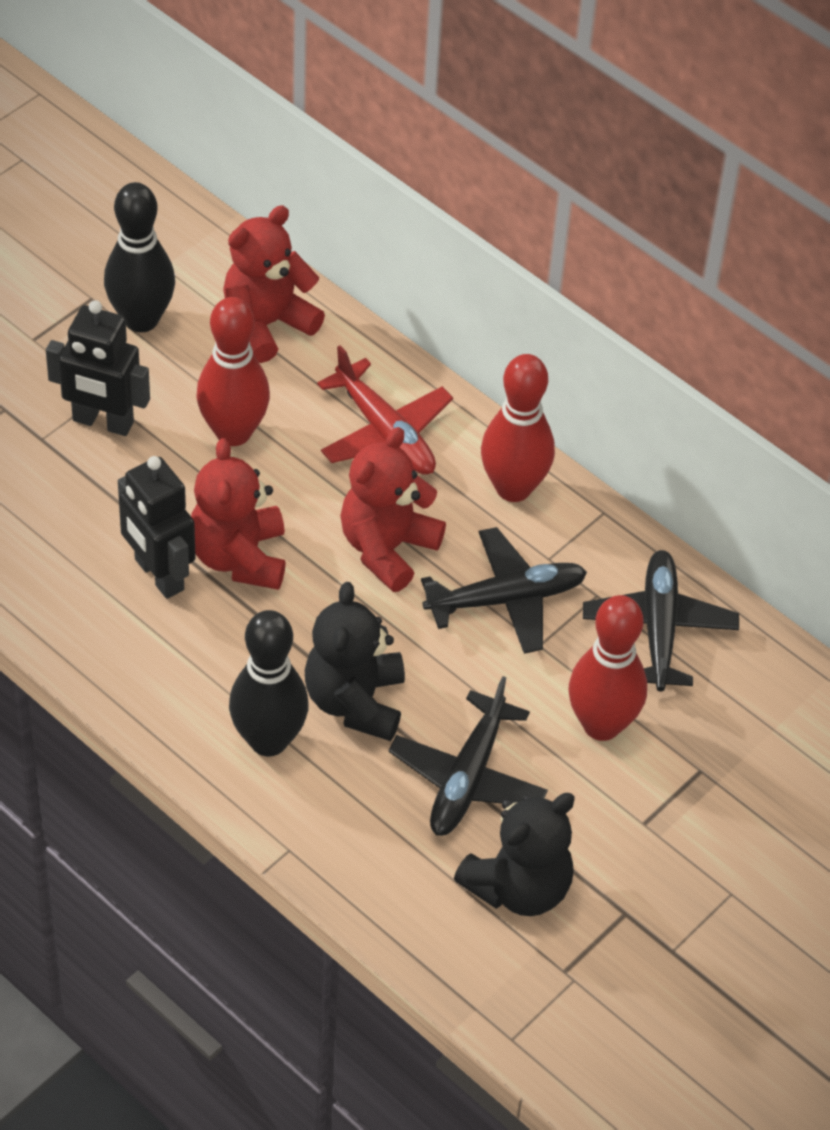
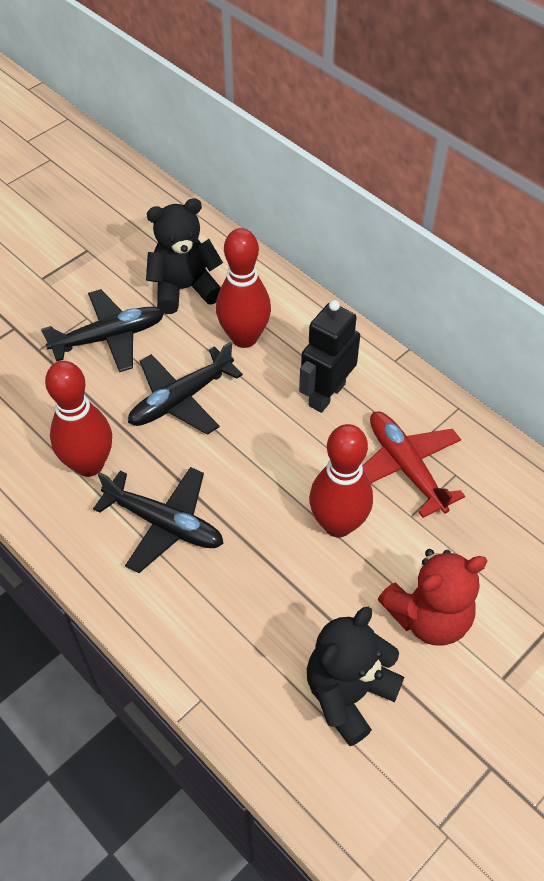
black bowling pin: [104,182,175,332] [229,610,309,756] = 2 -> none = 0
black robot: [46,300,150,436] [118,456,196,599] = 2 -> [299,300,360,413] = 1
red teddy bear: [191,438,286,590] [223,206,325,363] [340,427,446,592] = 3 -> [378,549,487,645] = 1

